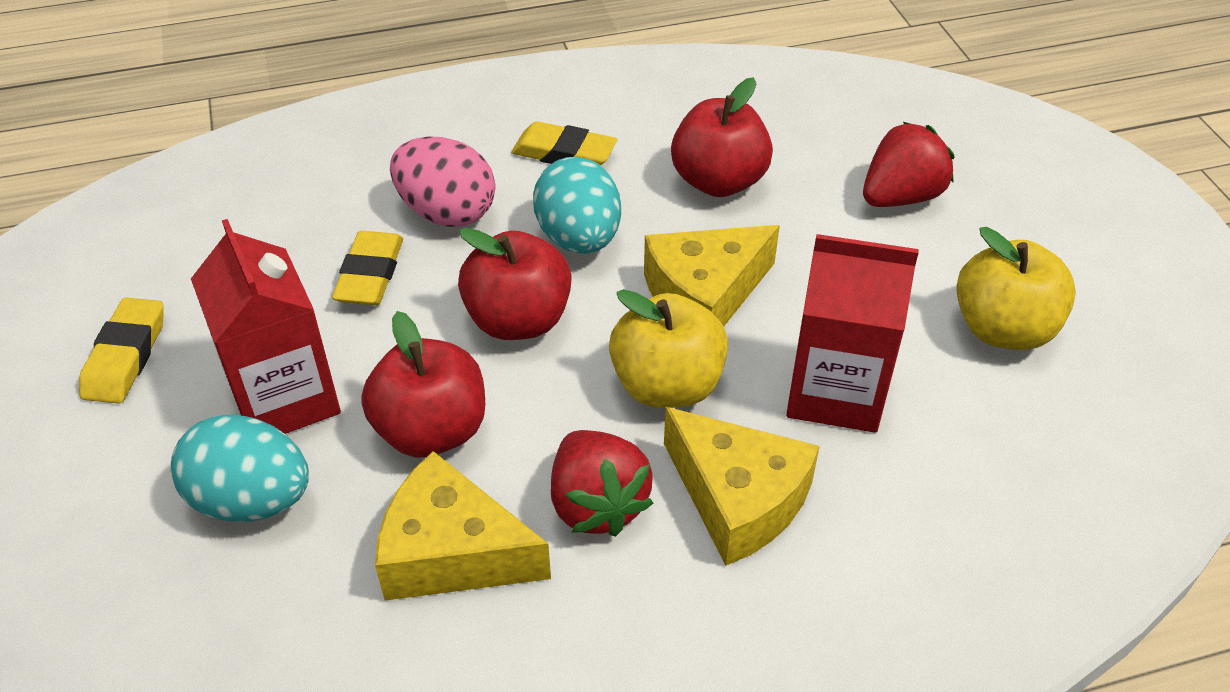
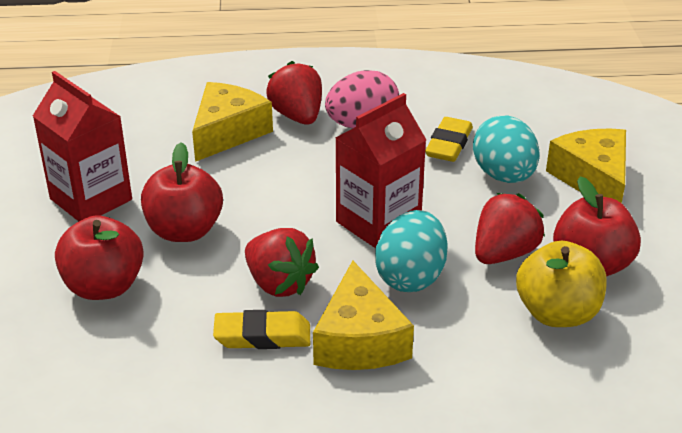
red strawberry: [551,430,653,537] [863,122,955,207] = 2 -> [245,228,319,297] [266,61,322,125] [475,193,545,264] = 3
yellow apple: [609,289,728,408] [956,227,1076,350] = 2 -> [516,241,607,327] = 1
yellow eraser: [79,298,164,404] [332,231,403,305] [511,121,617,166] = 3 -> [213,310,310,349] [425,117,473,162] = 2

